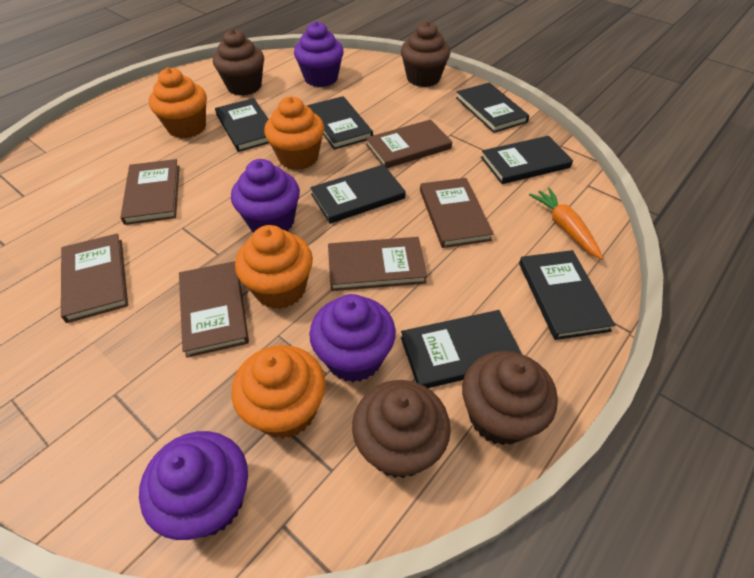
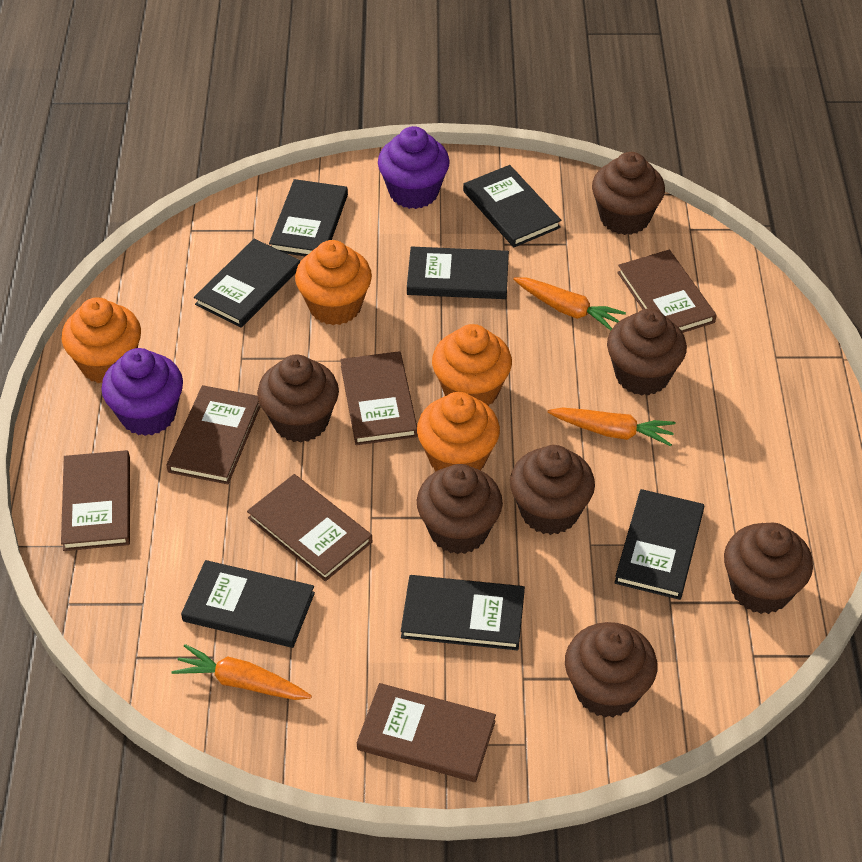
brown cupcake: [213,29,264,96] [352,380,451,478] [401,21,450,87] [462,351,558,445] = 4 -> [257,354,339,442] [417,464,503,554] [510,445,595,535] [565,622,657,718] [592,152,665,235] [607,309,687,396] [724,523,813,614] = 7
orange carrot: [529,188,603,260] = 1 -> [171,644,312,700] [513,277,626,330] [548,407,676,446] = 3
purple cupcake: [139,431,248,540] [231,159,300,233] [294,21,344,87] [309,294,396,382] = 4 -> [101,348,183,436] [378,126,450,209] = 2

